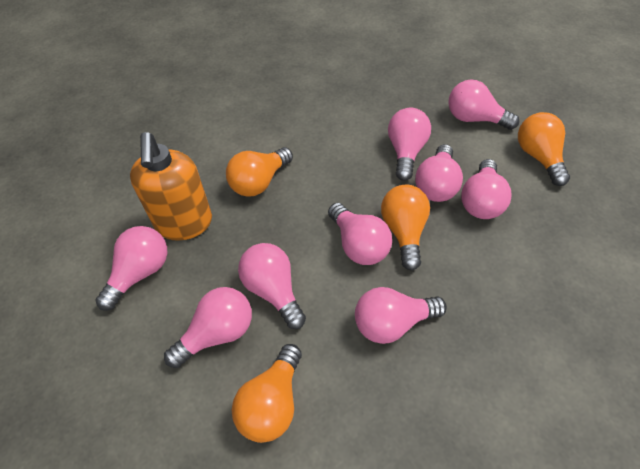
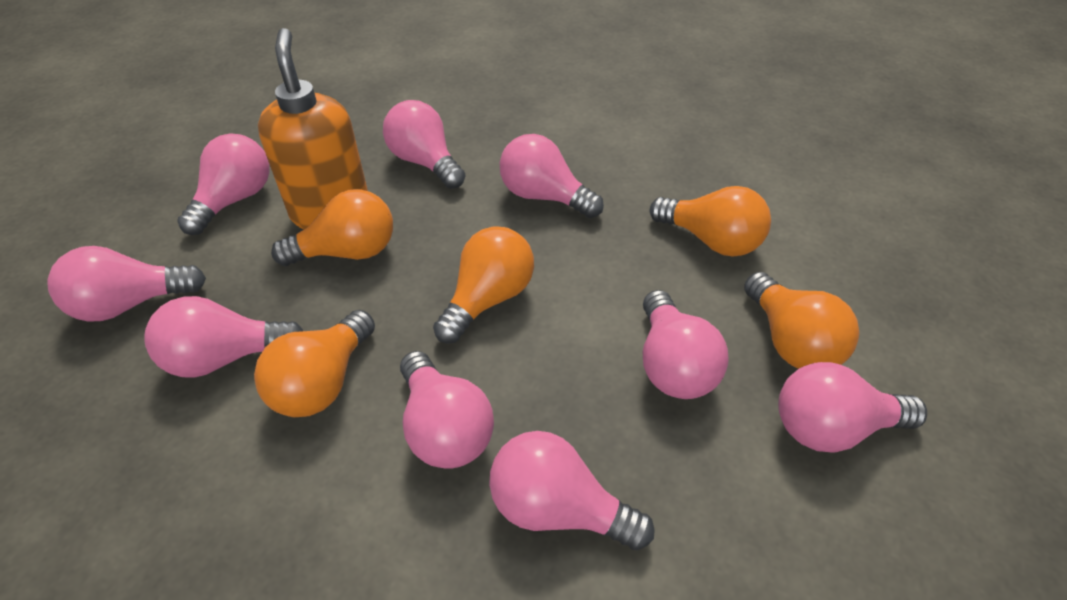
orange light bulb: [226,147,293,197] [232,344,302,443] [381,185,430,271] [518,112,570,186] = 4 -> [254,310,375,417] [271,189,393,266] [433,226,534,344] [650,186,771,257] [744,272,859,369] = 5

